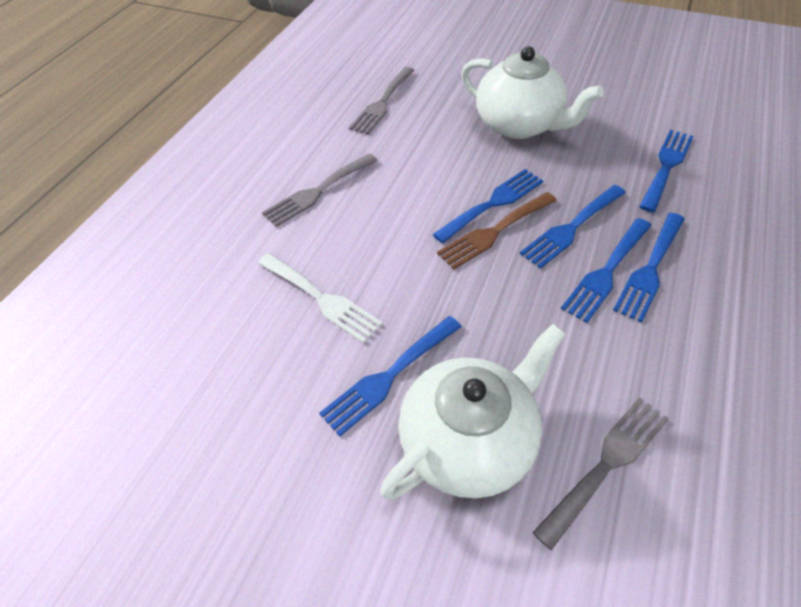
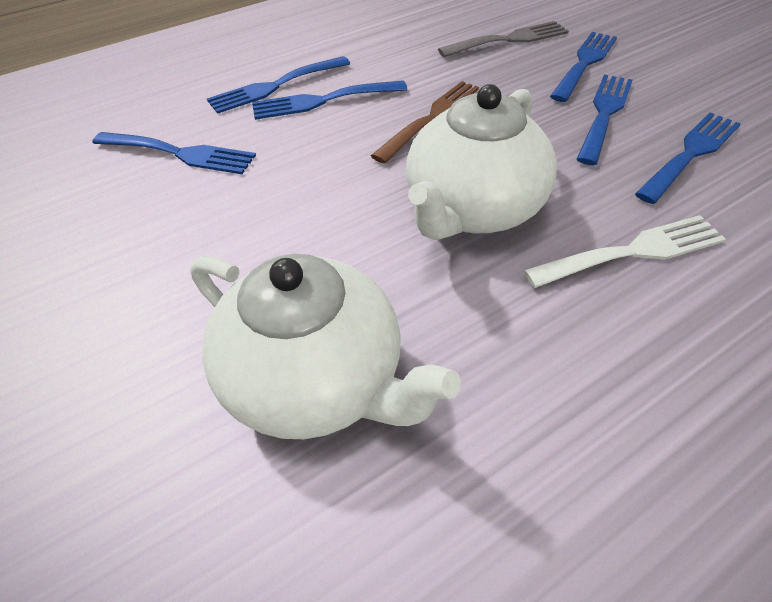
grey fork: [262,153,378,227] [349,67,415,134] [533,397,669,550] = 3 -> [438,21,569,57] = 1

